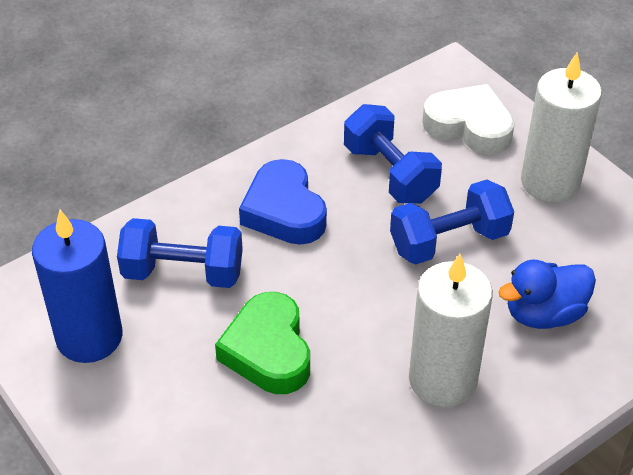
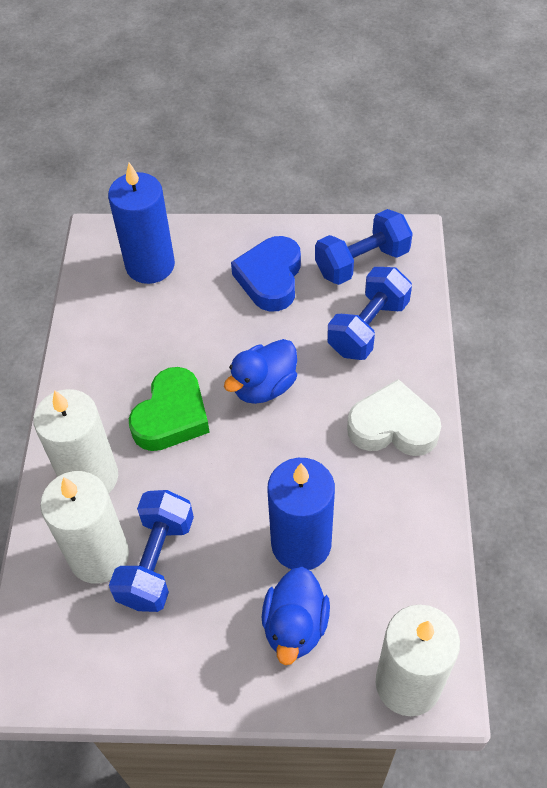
blue candle: [32,210,122,363] = 1 -> [108,162,175,284] [267,458,335,570] = 2
blue duck: [498,260,596,329] = 1 -> [224,339,297,404] [262,567,330,665] = 2
white candle: [409,254,493,407] [521,53,602,203] = 2 -> [33,389,118,494] [40,471,129,583] [376,604,460,716] = 3

